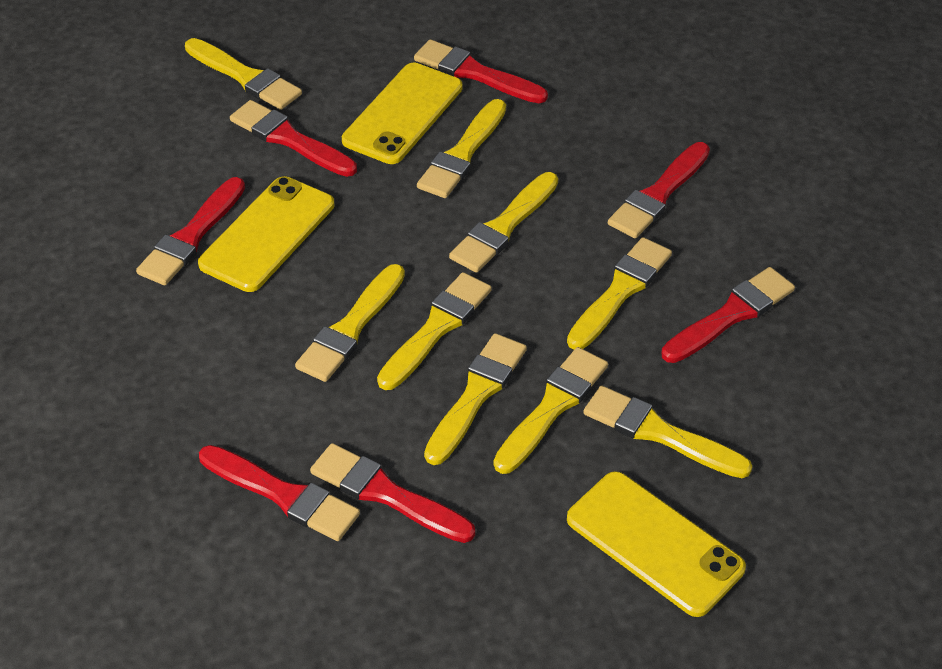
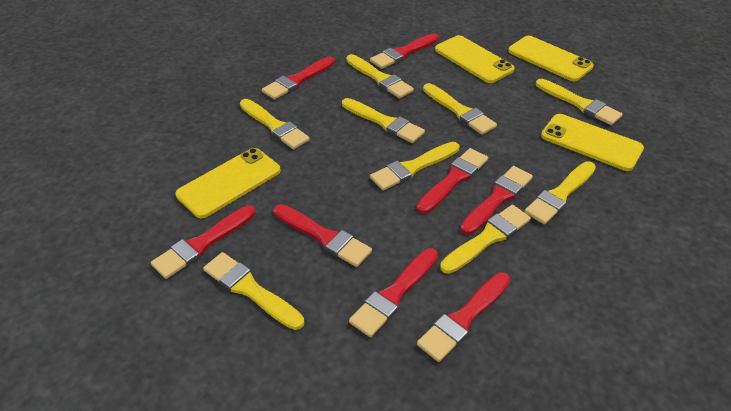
red brush: [136,177,245,285] [199,445,360,541] [230,100,357,177] [310,443,475,543] [414,39,548,103] [608,142,710,238] [661,267,795,363] = 7 -> [151,205,256,279] [262,57,335,100] [274,204,372,267] [349,248,438,337] [370,33,439,69] [416,148,488,214] [417,272,511,362] [460,166,533,235] = 8
yellow phone: [198,176,334,292] [342,63,462,164] [567,471,746,617] = 3 -> [175,148,281,218] [435,35,515,83] [508,36,594,81] [541,114,644,171] = 4

